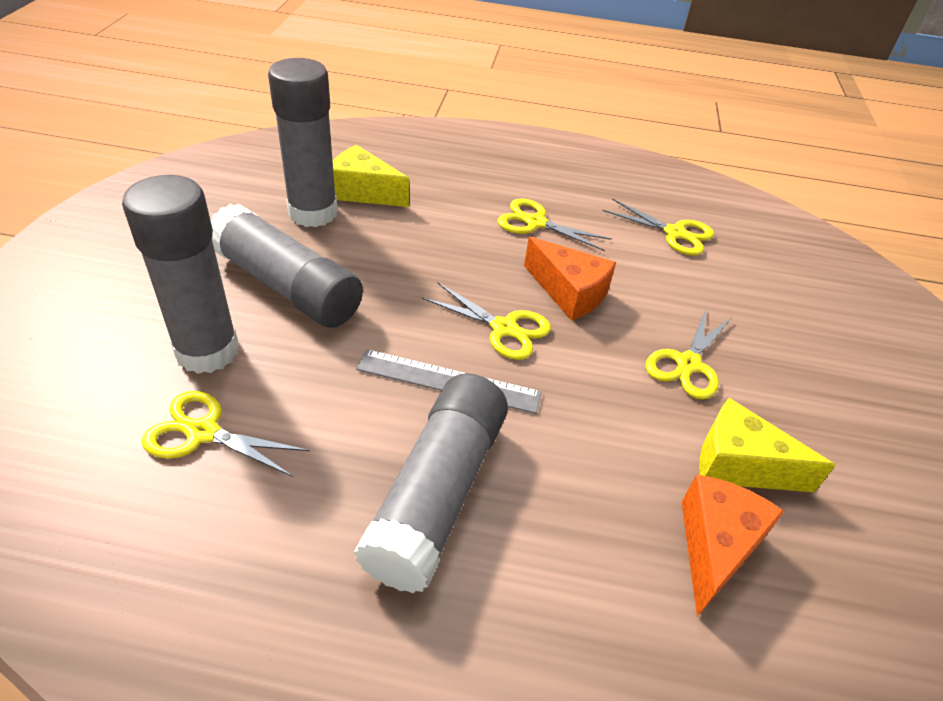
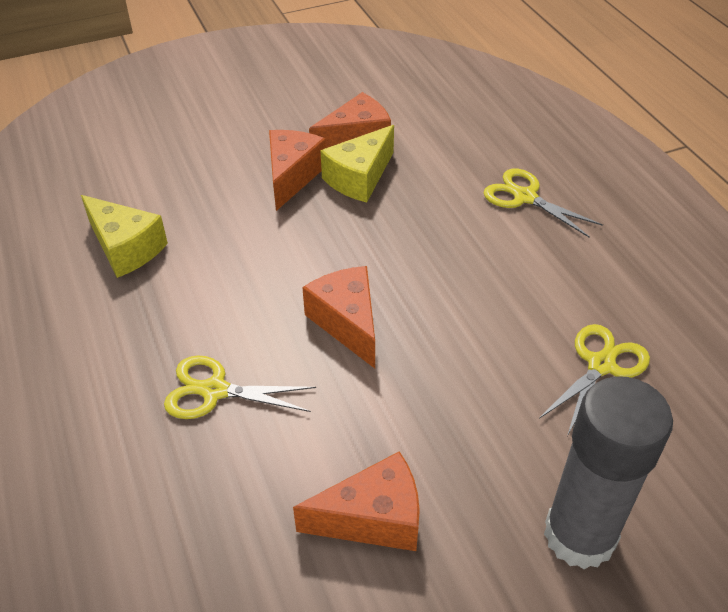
grey glue stick: [122,175,239,374] [211,204,363,328] [268,58,338,227] [354,373,508,593] = 4 -> [544,376,673,569] = 1
grey ruler: [356,349,542,414] = 1 -> none = 0
orange cheese: [524,237,616,321] [682,474,785,617] = 2 -> [269,130,326,211] [293,451,420,551] [302,266,375,368] [309,92,391,148] = 4
yellow scissors: [141,391,310,477] [422,283,551,360] [498,198,612,251] [602,198,714,256] [646,309,732,400] = 5 -> [164,355,316,419] [483,168,603,238] [539,324,650,436] = 3

